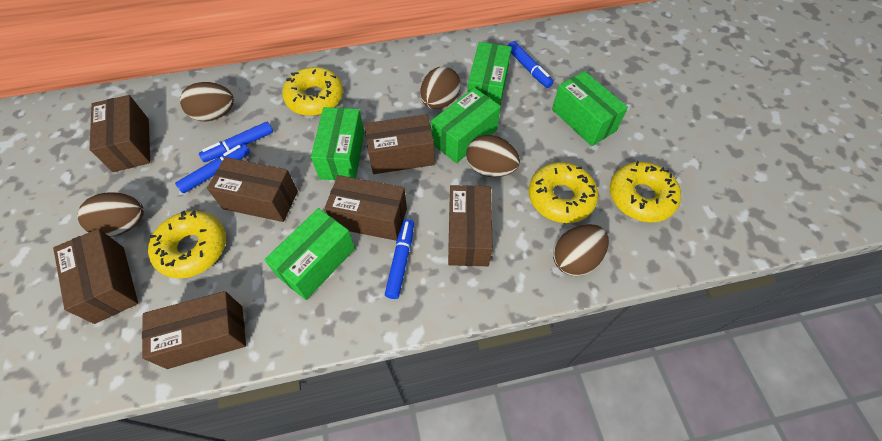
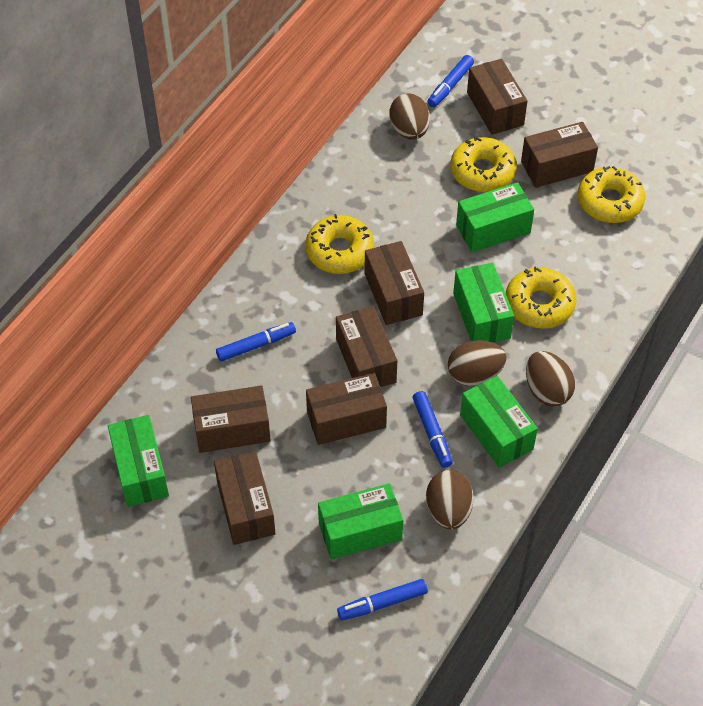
brown egg: [78,193,144,237] [180,82,234,122] [420,66,461,109] [466,135,520,177] [553,224,609,276] = 5 -> [389,93,430,140] [426,470,474,529] [448,340,507,386] [526,351,575,407] = 4

